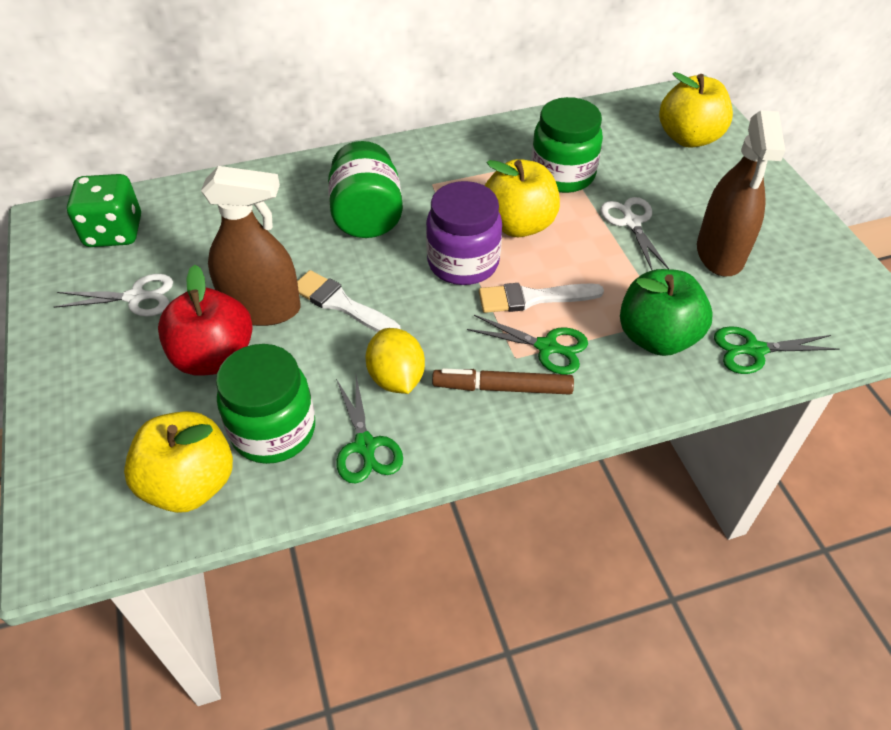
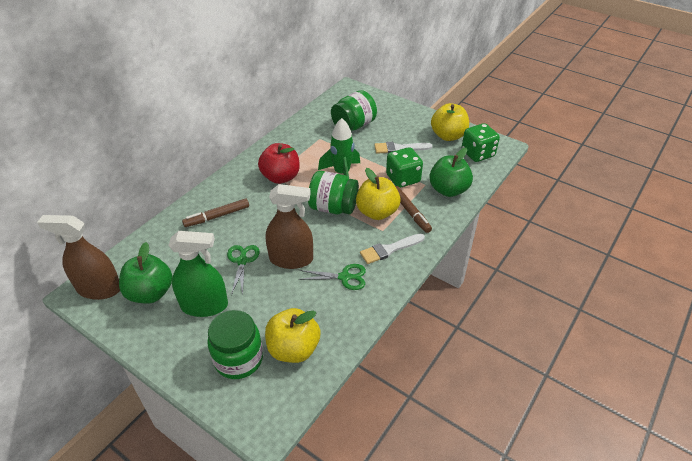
brown marker: [432,368,574,395] = 1 -> [182,198,249,227] [395,186,432,233] = 2
green apple: [620,269,712,356] = 1 -> [119,242,172,304] [429,148,473,197] = 2
green dice: [67,174,141,247] = 1 -> [386,147,423,188] [462,123,500,162] = 2
green rocket: none = 0 -> [318,118,360,178] = 1
green scissors: [336,376,403,484] [467,315,588,375] [714,326,839,374] = 3 -> [227,245,259,296] [299,264,366,290] = 2
green spray bottle: none = 0 -> [168,231,228,317] = 1
purple jar: [426,181,502,285] = 1 -> none = 0
white scissors: [54,274,173,316] [601,197,669,270] = 2 -> none = 0
yellow lemon: [365,328,425,394] = 1 -> none = 0

